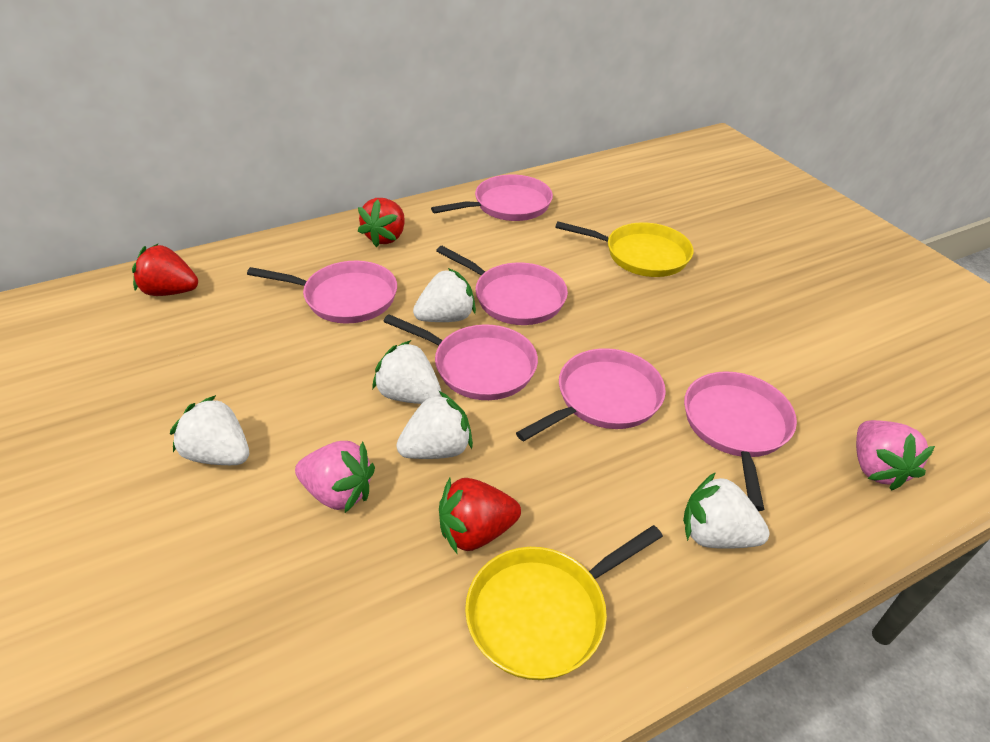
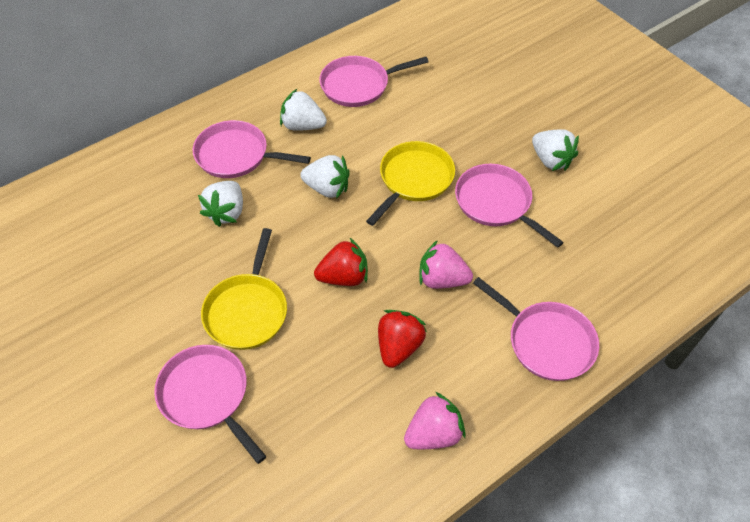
pink pan: [247,261,397,324] [383,314,538,400] [431,175,553,221] [436,246,568,325] [516,348,666,442] [684,371,797,511] = 6 -> [154,345,266,464] [193,120,311,178] [319,56,429,107] [455,164,563,248] [473,277,599,381] = 5
red strawberry: [132,243,198,296] [358,198,405,247] [439,478,521,553] = 3 -> [314,238,368,286] [378,310,427,368] = 2
white strawberry: [170,395,249,465] [372,340,441,404] [396,391,473,459] [413,268,476,322] [683,472,770,549] = 5 -> [198,181,243,227] [280,89,327,131] [300,155,350,199] [532,129,579,171] = 4

